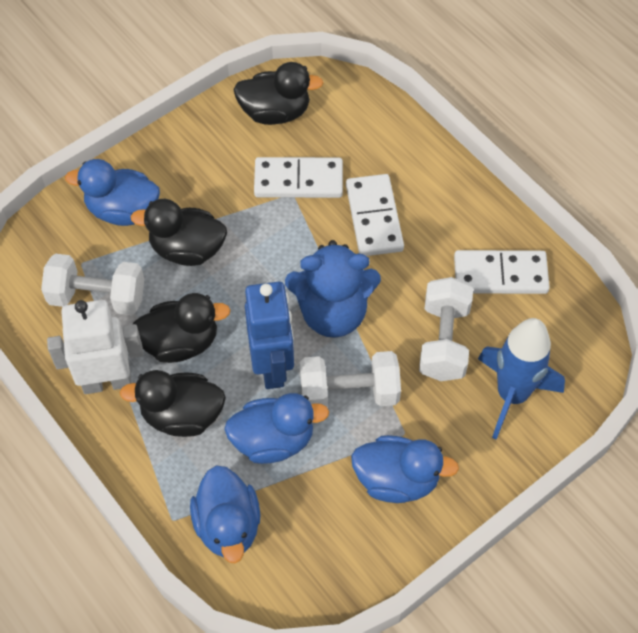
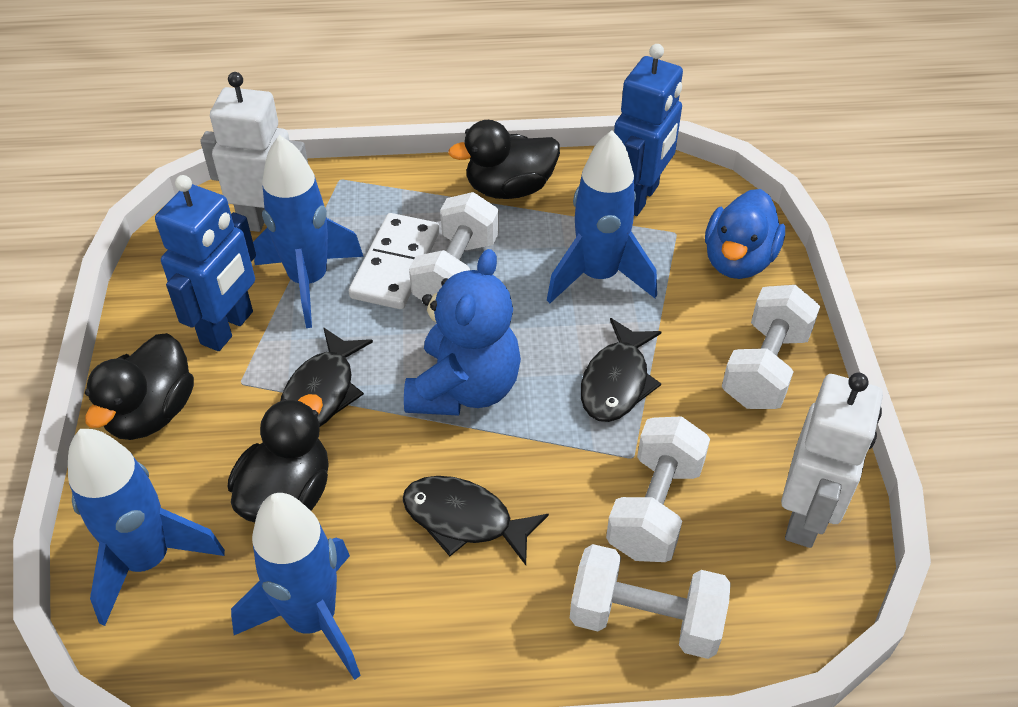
black duck: [119,370,226,437] [130,199,227,266] [133,293,230,363] [233,62,324,125] = 4 -> [85,333,194,440] [228,394,329,523] [448,120,560,199] = 3
black fish: none = 0 -> [280,327,373,426] [402,476,549,565] [580,318,661,422] = 3
blue duck: [65,159,160,226] [190,465,260,563] [224,393,329,464] [351,435,459,503] = 4 -> [705,189,785,279] = 1
blue robot: [245,282,294,389] = 1 -> [155,175,256,351] [614,44,683,216] = 2
blue rocket: [478,318,565,440] = 1 -> [68,429,225,626] [231,493,361,680] [253,135,364,328] [547,130,657,303] = 4
white domino: [254,157,343,198] [346,174,404,256] [454,250,550,294] = 3 -> [349,213,440,309] = 1
white dumbbell: [41,254,145,315] [300,351,401,407] [419,277,473,381] = 3 -> [409,192,499,300] [570,544,731,659] [606,416,710,562] [722,285,820,409] = 4
white robot: [47,300,143,394] = 1 -> [200,72,308,232] [781,373,883,548] = 2

